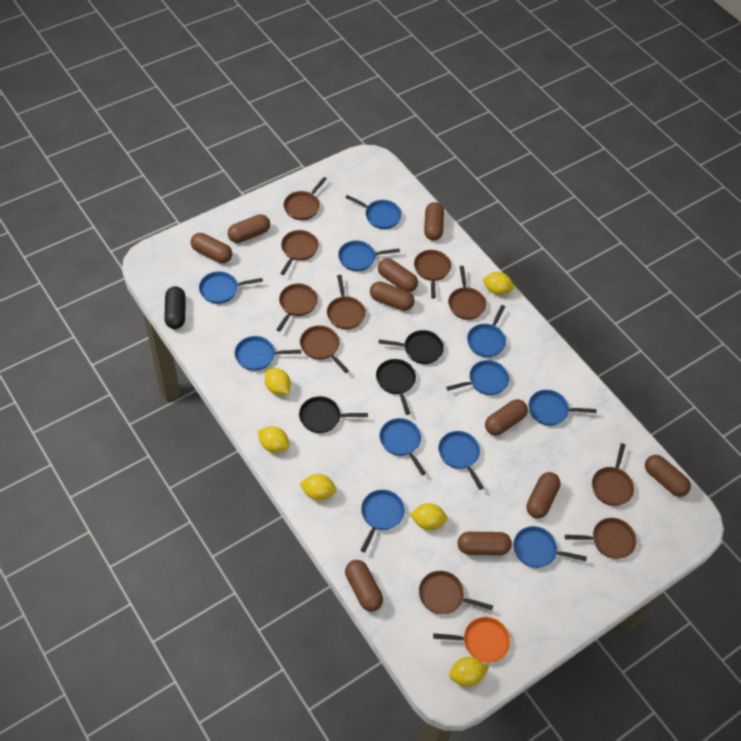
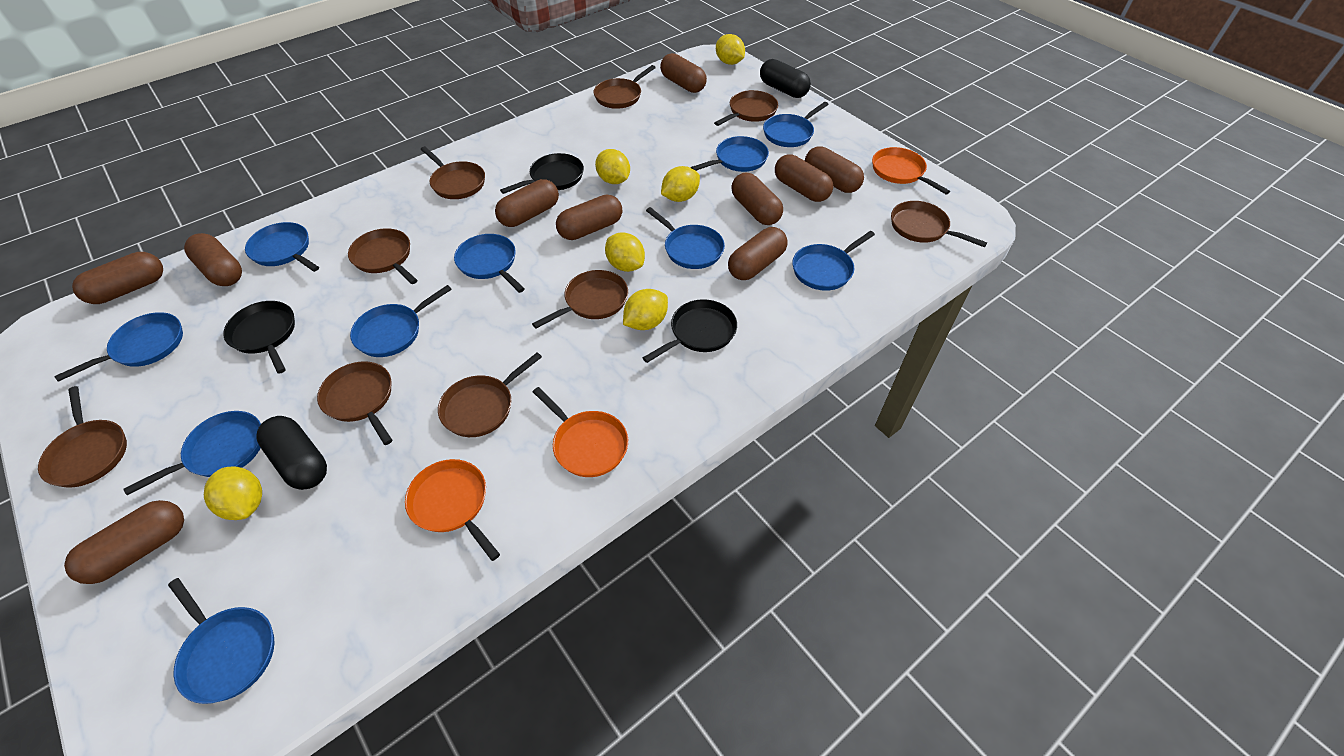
black capsule: [164,286,186,329] = 1 -> [257,416,327,490] [760,59,811,98] = 2
blue pan: [199,271,263,304] [235,336,301,371] [338,241,400,271] [346,195,402,229] [361,490,405,552] [379,418,426,475] [438,431,483,490] [446,360,509,395] [467,305,506,357] [513,526,587,568] [529,390,596,426] = 11 -> [54,312,183,382] [123,411,261,495] [168,578,275,704] [245,222,319,272] [350,285,452,357] [454,234,525,293] [646,207,725,269] [691,136,769,172] [763,102,829,147] [792,231,875,291] = 10
brown pan: [276,283,318,332] [280,230,318,275] [284,177,327,220] [300,325,349,373] [327,275,366,329] [414,250,451,298] [419,571,493,614] [448,266,486,320] [565,518,637,559] [592,443,634,506] = 10 -> [38,386,127,488] [317,361,392,445] [348,228,418,284] [421,146,485,199] [438,352,542,437] [532,270,628,329] [594,65,656,109] [714,90,778,126] [891,201,987,247] = 9
orange pan: [433,617,510,663] = 1 -> [405,459,500,561] [533,387,628,477] [872,147,950,195] = 3

